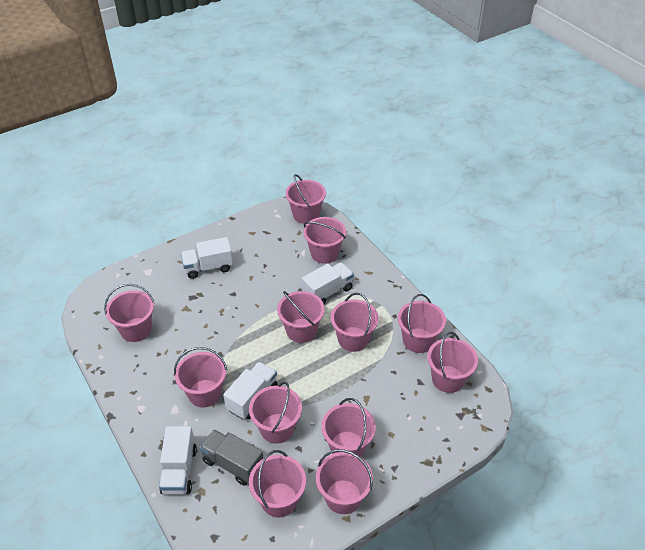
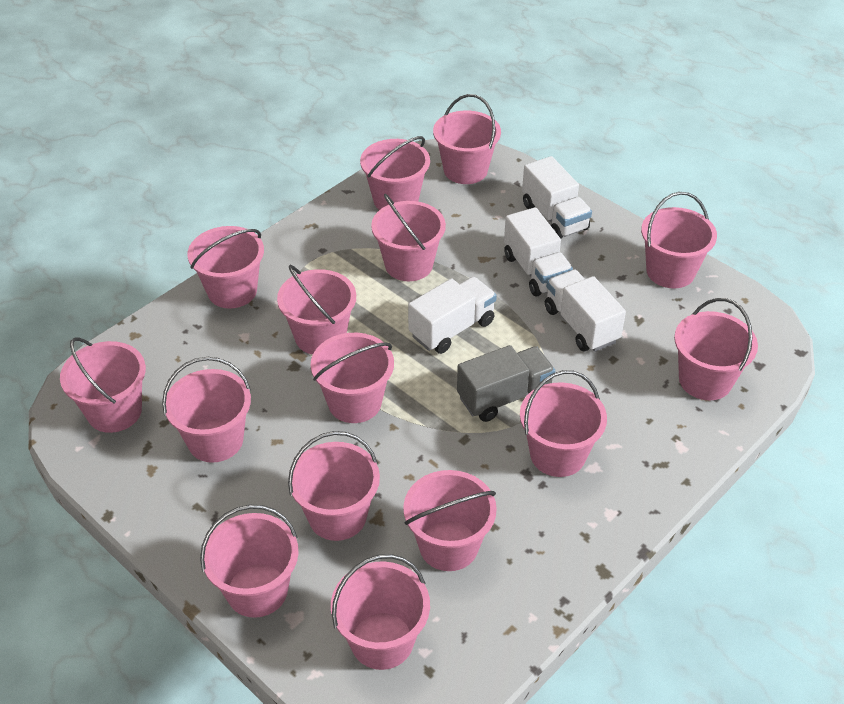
pink bucket: [104,284,154,342] [174,347,227,408] [249,382,302,444] [249,450,306,517] [277,291,325,343] [285,174,326,224] [303,217,346,264] [316,449,373,514] [321,398,376,457] [331,293,379,352] [398,294,446,353] [427,332,478,393] = 12 -> [60,337,146,433] [162,357,251,463] [187,226,264,309] [200,505,299,618] [277,265,356,355] [288,431,380,541] [311,333,394,423] [331,554,430,670] [360,136,430,210] [371,194,446,281] [403,470,497,571] [433,94,501,184] [520,370,607,477] [641,192,717,288] [674,298,758,400] = 15

